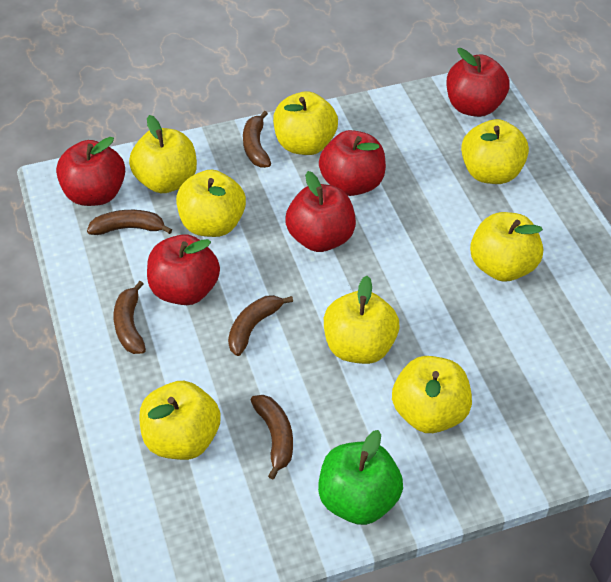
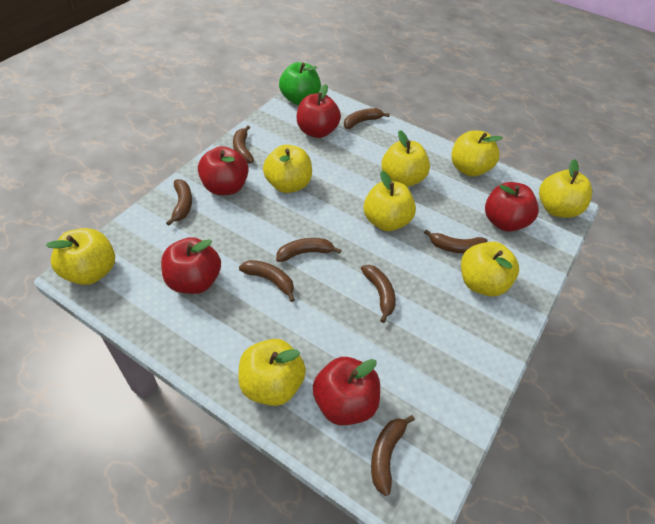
brown banana: [87,210,172,235] [113,281,146,354] [228,295,293,356] [243,111,271,168] [251,395,293,479] = 5 -> [166,179,192,226] [233,126,254,163] [239,260,295,302] [276,238,341,262] [344,108,390,129] [361,265,396,323] [371,415,415,496] [424,229,488,253] = 8

